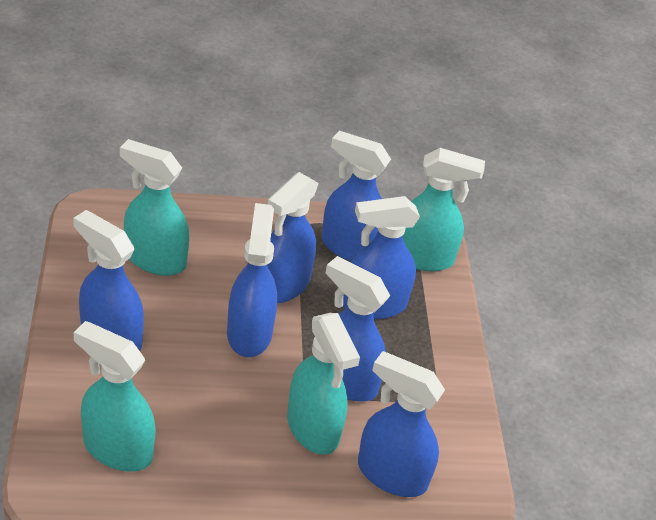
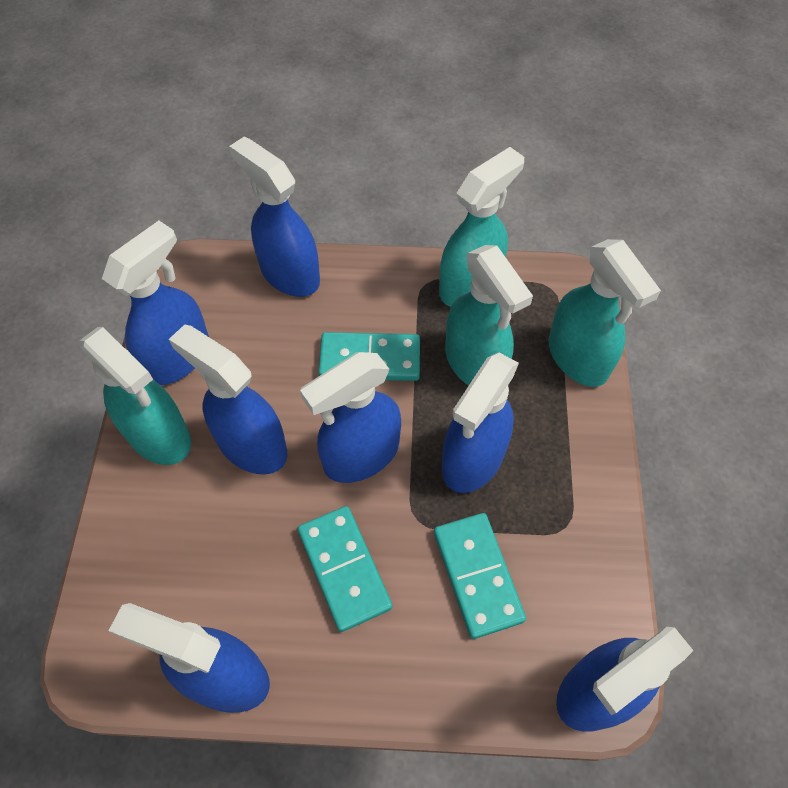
turquoise domino: none = 0 -> [298,506,392,632] [318,332,420,381] [434,513,526,639] = 3

